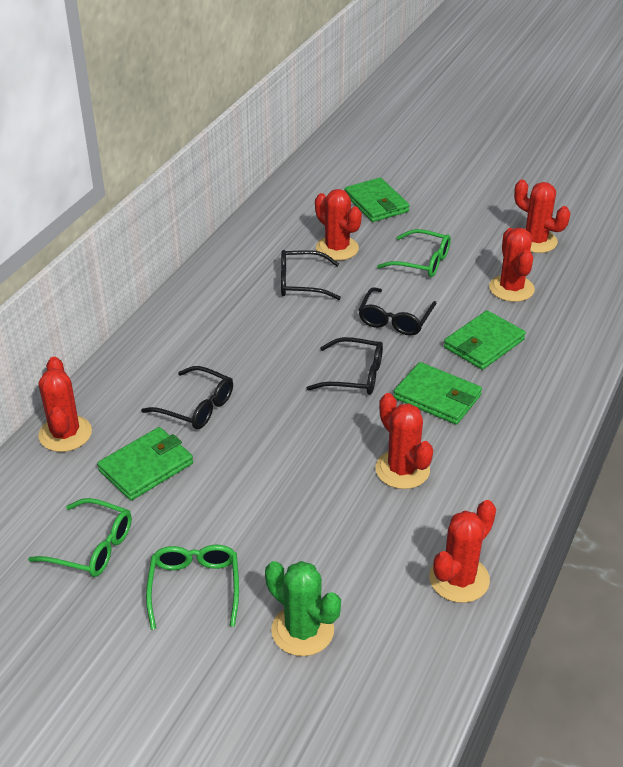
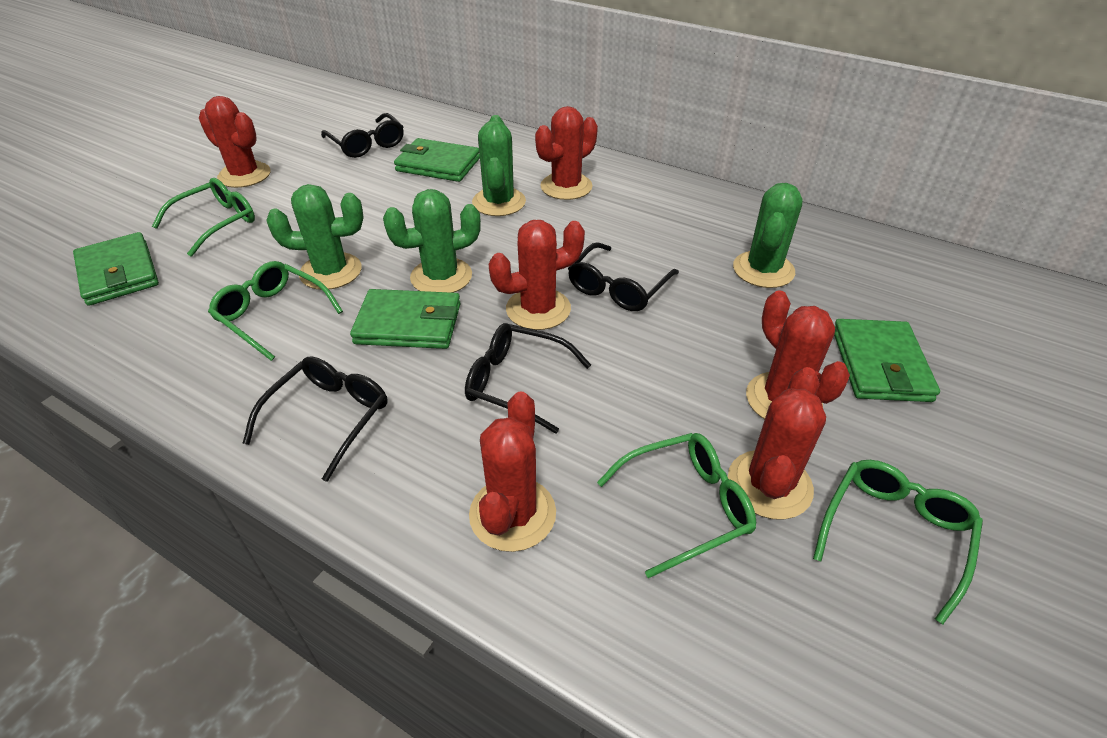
green cactus: [265,561,341,656] = 1 -> [266,184,364,290] [383,189,481,293] [472,115,526,216] [733,183,803,288] = 4
green glasses: [28,498,132,577] [146,545,239,630] [377,229,451,277] = 3 -> [152,178,255,257] [208,261,343,361] [597,433,756,578] [813,460,983,625] = 4

